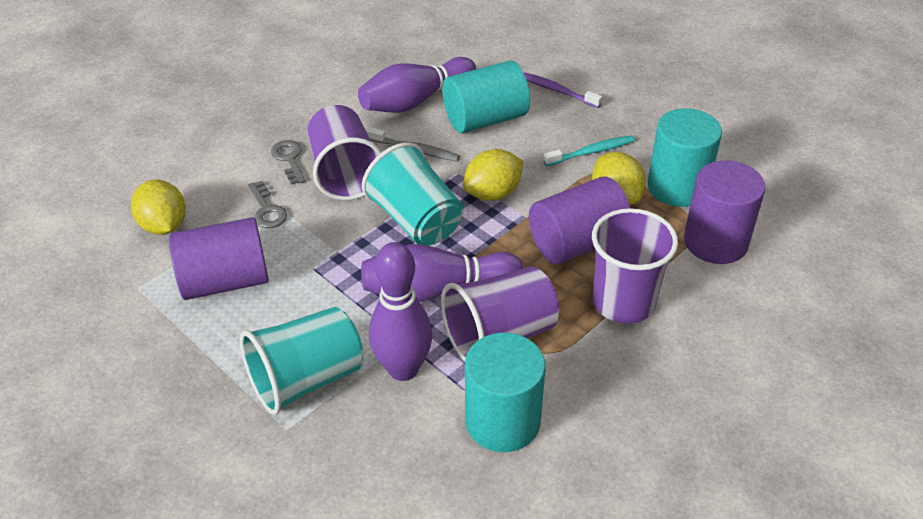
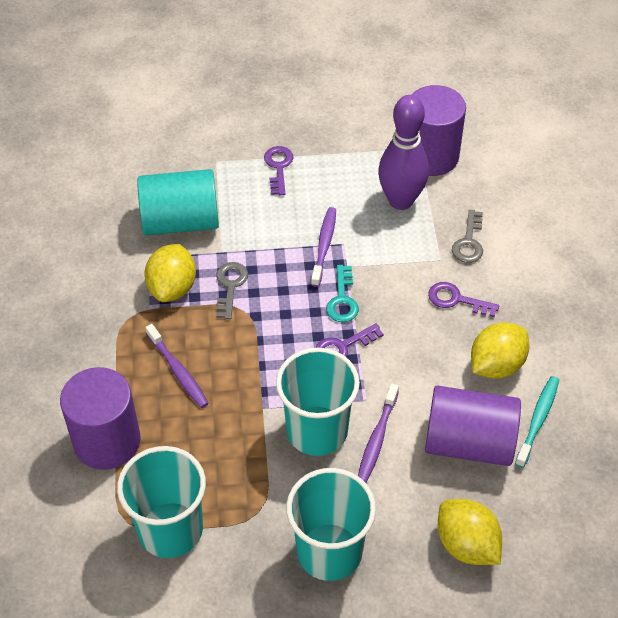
grey toothbrush: [367,127,460,162] = 1 -> none = 0
purple bowling pin: [358,57,476,113] [361,244,523,302] [369,242,433,381] = 3 -> [378,95,429,210] = 1
purple cup: [307,105,382,200] [441,266,559,361] [592,208,678,324] = 3 -> none = 0
purple key: none = 0 -> [264,146,293,195] [315,323,383,358] [428,282,499,317] = 3
purple toothbrush: [523,72,602,108] = 1 -> [145,324,209,408] [311,207,336,287] [358,384,399,483] = 3
turquoise cup: [240,307,363,415] [362,142,463,246] = 2 -> [117,446,206,558] [276,348,360,456] [286,468,376,581] = 3
turquoise cylinder: [442,60,530,133] [465,333,546,452] [647,108,722,207] = 3 -> [137,169,219,235] = 1
turquoise key: none = 0 -> [326,265,359,322] = 1

